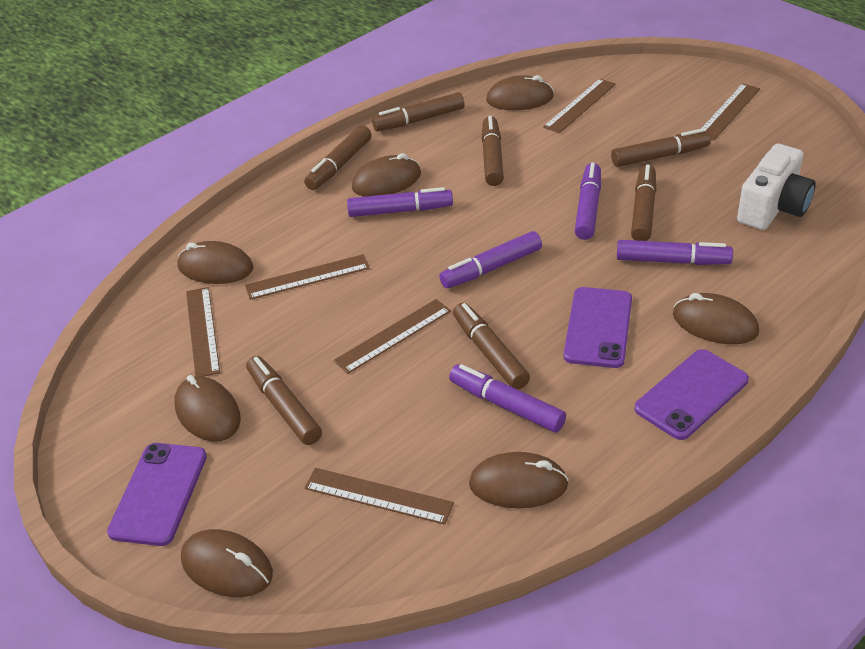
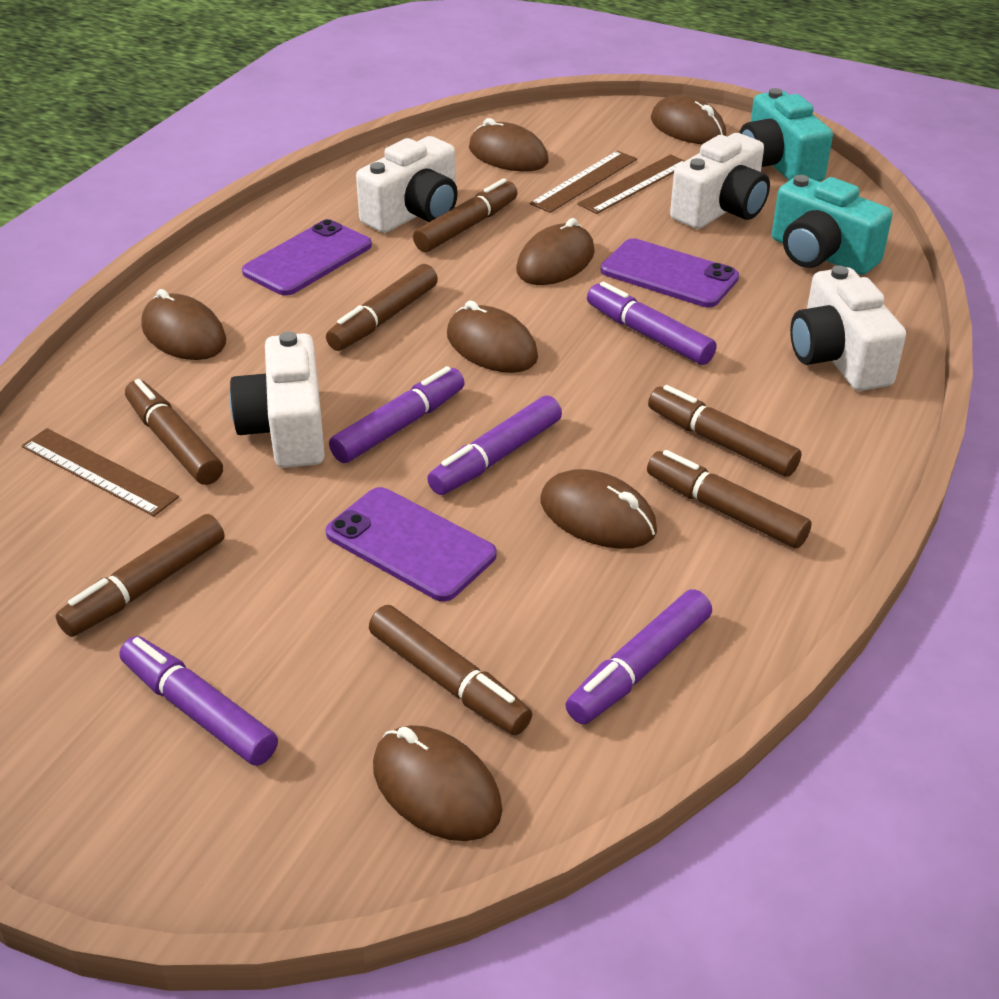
brown ruler: [186,287,220,377] [245,254,370,300] [305,468,454,525] [333,299,451,374] [543,78,616,133] [701,83,760,140] = 6 -> [21,428,179,516] [530,151,637,213] [577,154,685,214] = 3
turquoise camera: none = 0 -> [739,88,833,182] [772,175,893,275] = 2
white camera: [737,144,815,230] = 1 -> [230,331,325,468] [356,136,458,233] [670,133,770,229] [790,266,906,391] = 4

